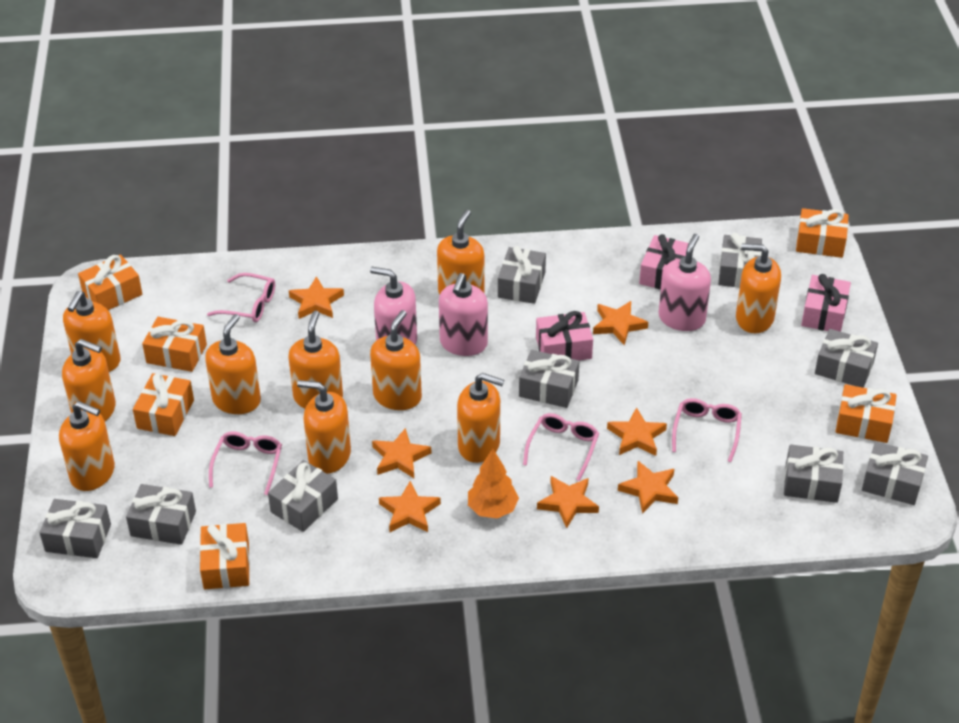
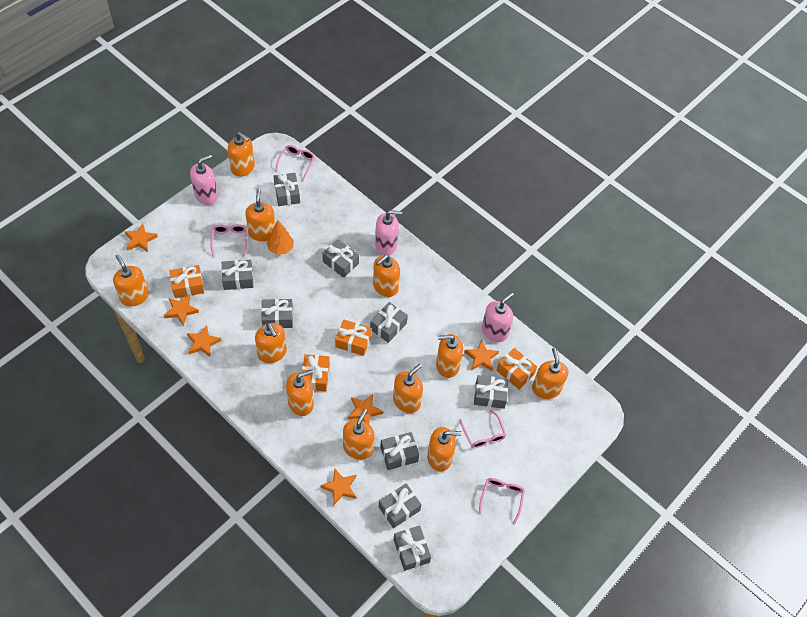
orange gift: [78,254,142,310] [133,373,194,436] [142,317,207,372] [200,523,250,589] [796,208,849,258] [835,384,897,443] = 6 -> [169,265,204,298] [302,354,330,391] [335,320,372,356] [496,348,537,389] = 4
orange soap dispenser: [59,401,115,491] [62,339,116,421] [63,291,121,372] [205,314,261,414] [288,310,343,409] [297,380,351,474] [370,310,422,410] [437,210,484,294] [457,373,504,463] [736,243,781,333] = 10 -> [113,254,149,307] [228,132,255,177] [245,188,275,241] [255,323,287,363] [286,370,314,416] [343,409,374,460] [373,255,400,297] [393,364,423,413] [427,427,461,472] [436,334,463,378] [532,348,569,399] = 11
orange star: [289,276,344,319] [372,428,431,478] [379,481,441,532] [537,476,599,528] [593,301,648,346] [607,407,667,456] [618,461,678,514] = 7 -> [124,224,158,252] [164,294,199,325] [187,325,221,357] [320,468,356,505] [348,394,383,424] [464,340,499,371] = 6
pink gift: [536,311,593,360] [639,234,689,289] [801,274,851,332] = 3 -> none = 0

